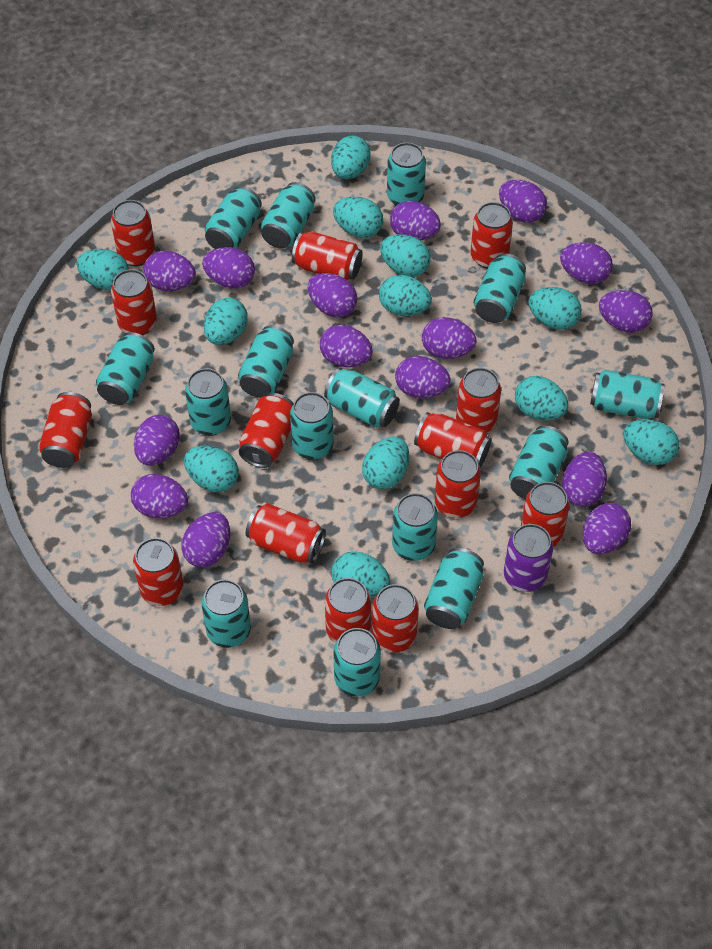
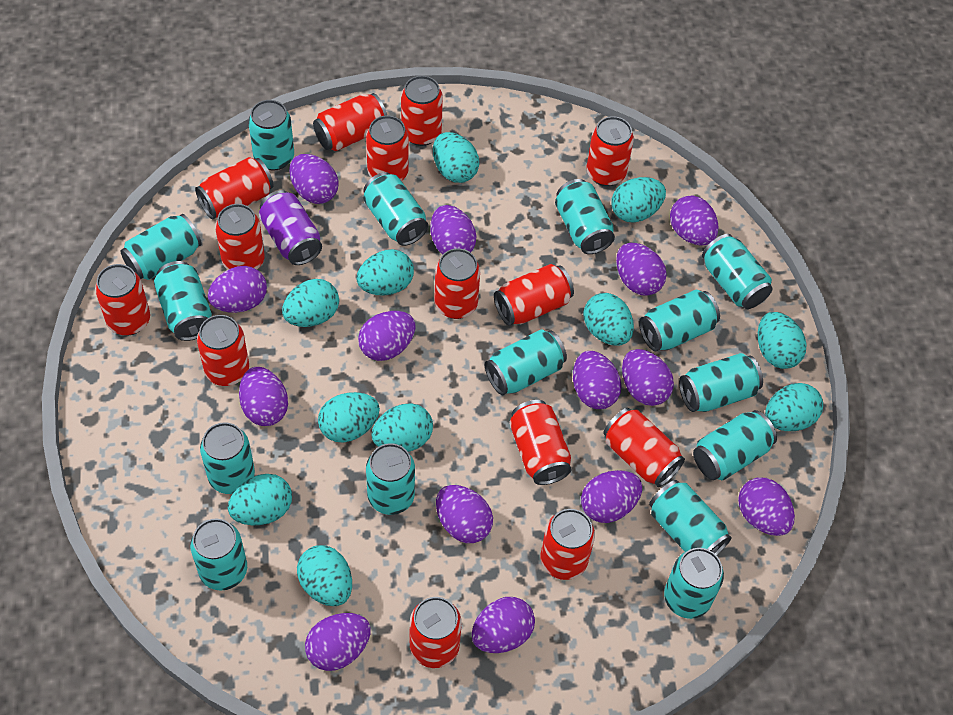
purple egg: [131,474,188,518] [134,415,180,466] [143,251,196,291] [181,512,230,568] [202,247,255,289] [307,273,357,318] [320,325,373,367] [390,201,441,240] [395,356,451,398] [422,317,476,359] [499,180,547,223] [560,242,613,284] [562,452,607,507] [583,503,631,554] [599,290,653,333] = 15 -> [208,266,267,313] [239,367,288,426] [289,154,339,204] [305,613,371,671] [358,311,415,361] [430,205,476,254] [436,485,493,543] [472,597,535,653] [573,351,622,409] [581,470,642,523] [616,243,666,296] [622,349,674,406] [670,196,719,245] [738,477,795,536] = 14
turquoise egg: [76,249,129,290] [184,446,239,492] [204,298,248,345] [331,135,371,179] [331,552,390,598] [333,197,383,238] [362,437,409,489] [379,275,432,316] [380,234,430,277] [515,376,568,421] [528,287,582,330] [623,419,679,465] = 12 -> [228,474,292,525] [282,279,339,327] [297,545,352,606] [318,392,380,443] [357,249,414,296] [371,403,433,452] [433,132,479,183] [583,293,634,346] [612,177,666,223] [758,312,807,369] [765,383,823,431] = 11

